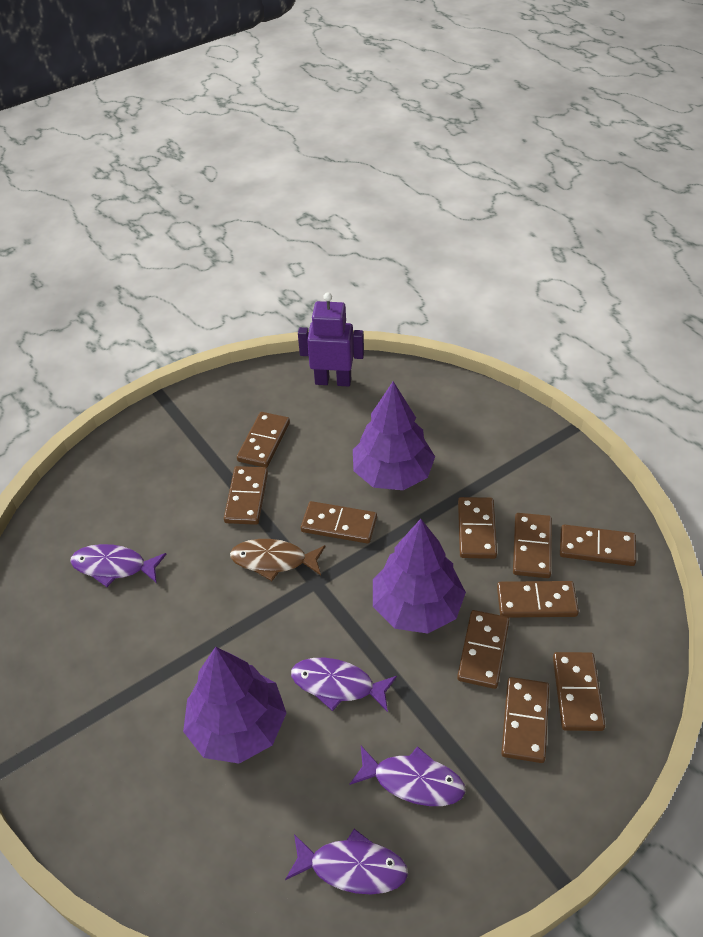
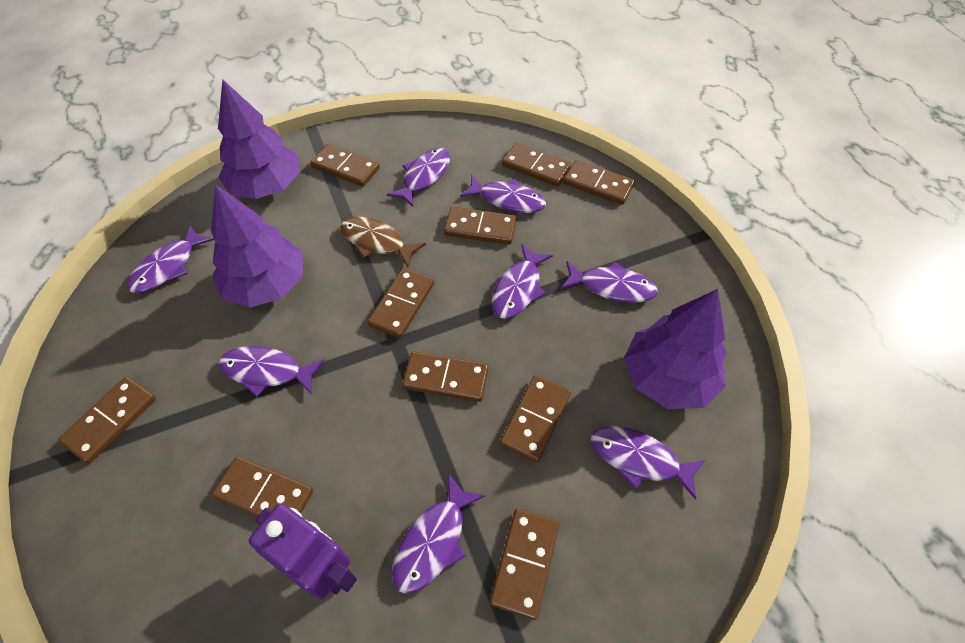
purple fish: [70,544,167,587] [285,829,408,894] [291,658,397,712] [349,746,466,806] = 4 -> [127,225,214,293] [219,346,325,397] [387,148,450,207] [392,474,485,594] [460,174,546,213] [492,245,553,319] [561,261,658,303] [591,426,705,500] = 8

